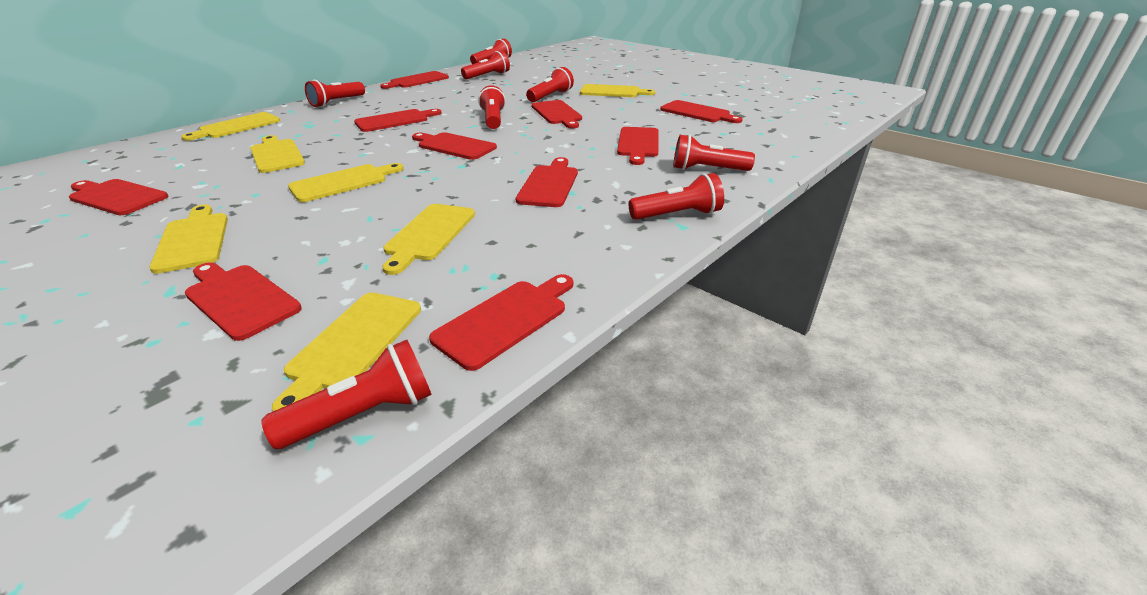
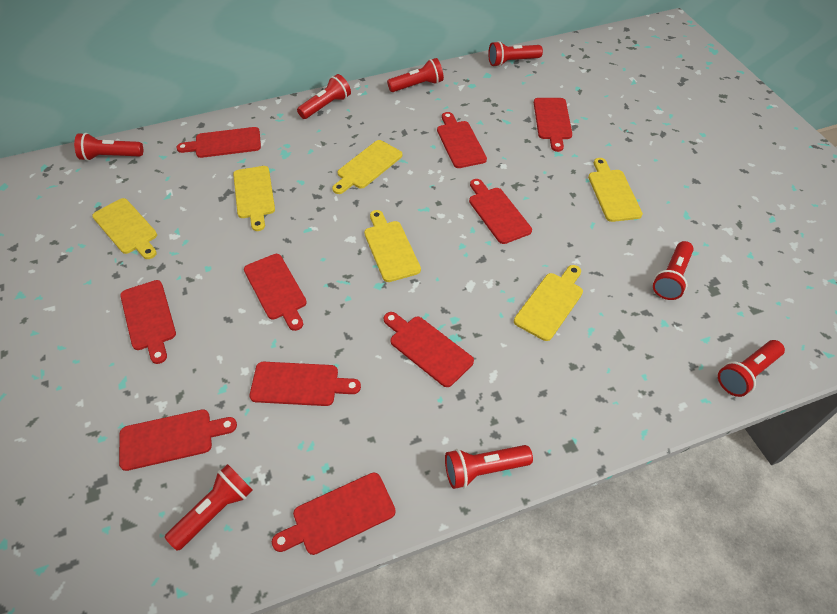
yellow cutting board: [149,204,228,274] [181,112,280,141] [250,135,305,173] [272,293,421,411] [288,163,404,202] [382,204,475,275] [580,84,655,97] = 7 -> [92,198,157,259] [233,166,275,231] [332,140,402,194] [364,210,421,282] [514,265,583,341] [588,158,643,222] = 6

